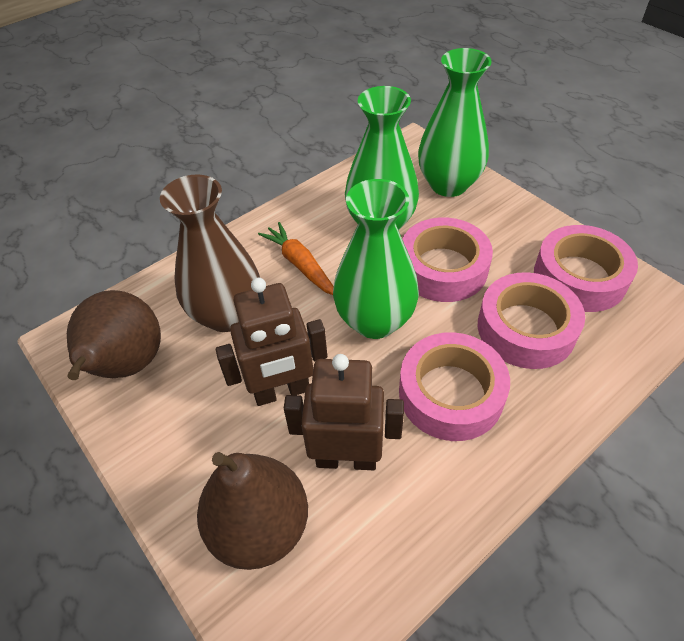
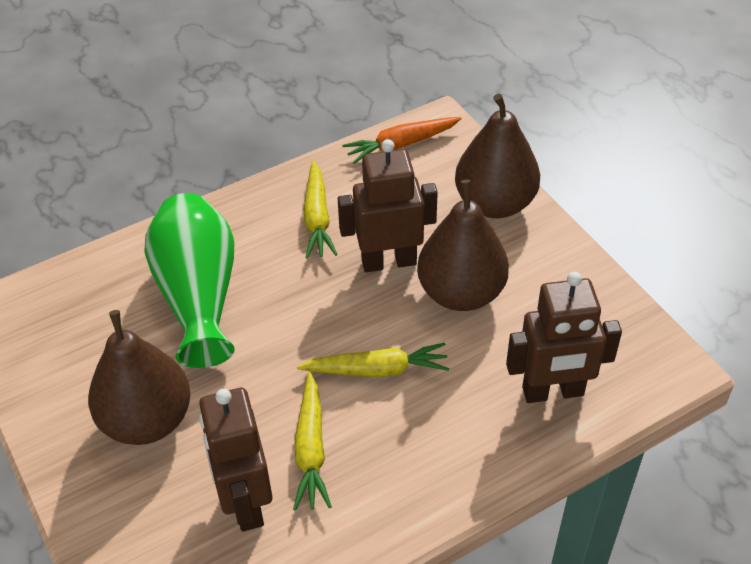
brown pear: [67,290,161,380] [197,452,308,570] = 2 -> [88,310,190,445] [417,180,509,311] [455,94,540,218] = 3
brown robot: [216,278,327,406] [284,354,404,470] = 2 -> [199,388,273,531] [338,139,438,272] [506,272,622,403] = 3
brown vase: [160,174,260,332] = 1 -> none = 0
green vase: [333,179,419,339] [345,86,419,230] [418,48,492,197] = 3 -> [144,193,235,368] = 1
pink tape: [399,332,510,441] [402,217,493,302] [478,272,585,369] [534,225,638,312] = 4 -> none = 0
yellow carrot: none = 0 -> [293,372,332,511] [297,343,449,377] [303,161,338,258] = 3

